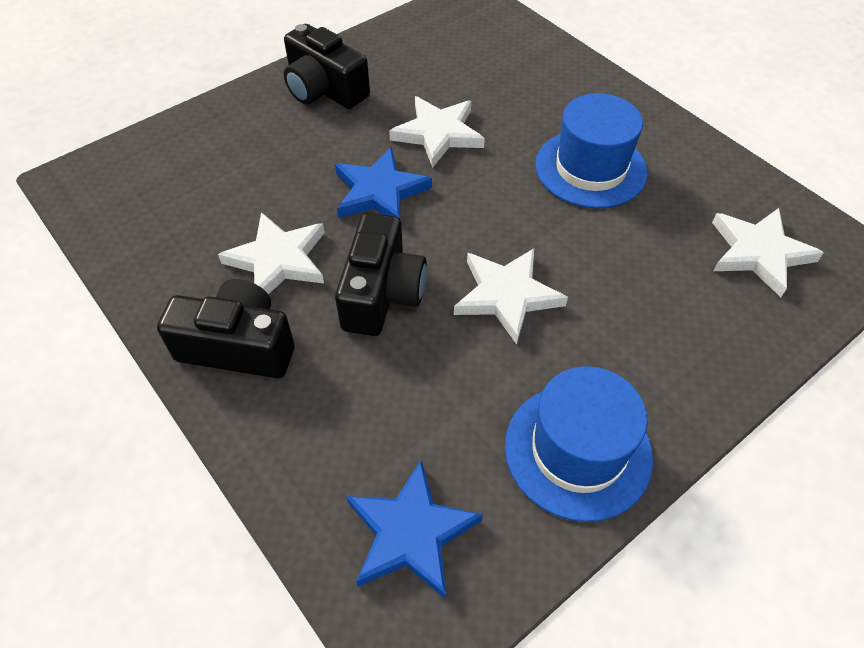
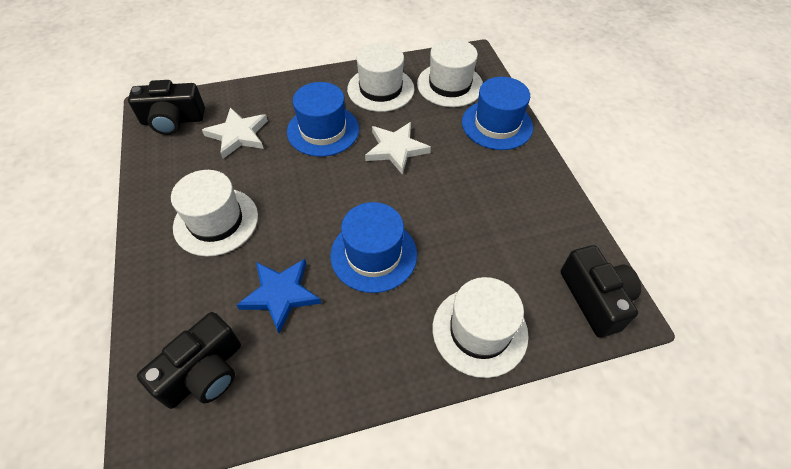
blue hat: [505,366,653,522] [535,93,648,209] = 2 -> [287,82,359,157] [330,202,417,293] [462,77,533,150] = 3
blue star: [335,147,432,219] [346,460,483,599] = 2 -> [237,259,321,334] = 1
white hat: none = 0 -> [171,170,258,257] [347,43,414,112] [417,39,483,107] [433,277,529,378] = 4
white star: [218,212,325,294] [389,96,485,168] [454,248,568,345] [712,208,824,298] = 4 -> [202,107,268,159] [365,122,431,175] = 2

